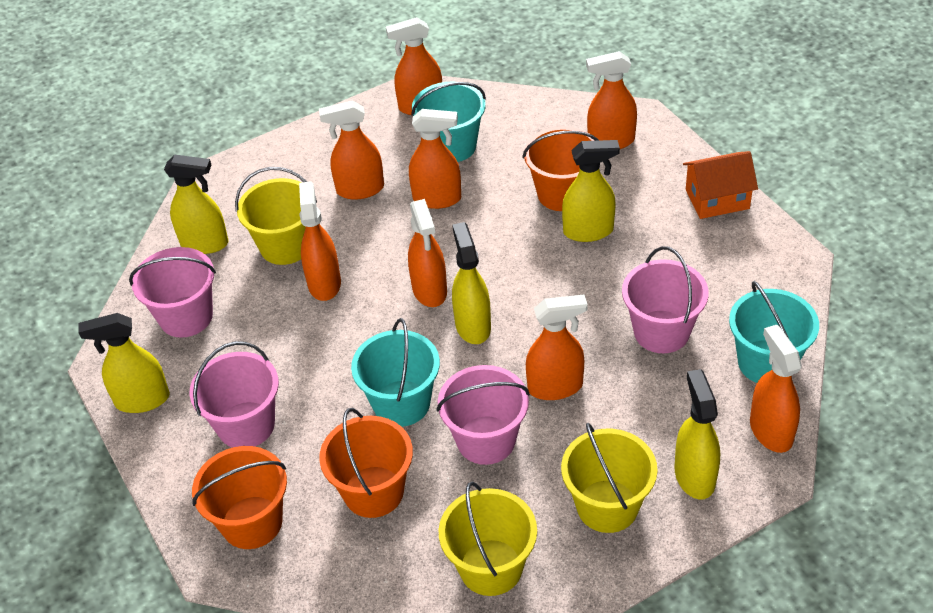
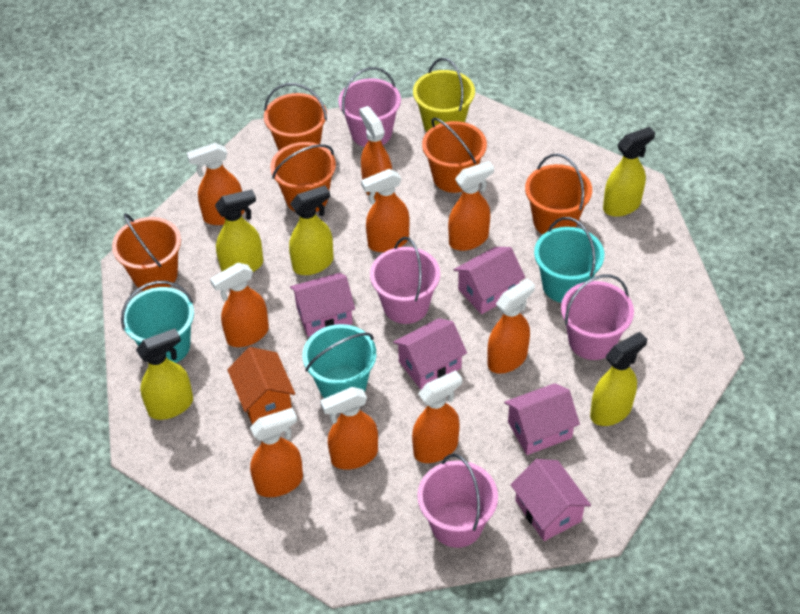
orange bucket: [192,446,287,549] [319,408,413,518] [522,126,599,211] = 3 -> [112,213,181,291] [264,83,327,151] [270,142,336,212] [422,118,487,193] [525,154,592,235] = 5
orange spray bottle: [299,181,341,301] [319,100,384,200] [386,17,442,115] [408,199,447,307] [409,109,461,209] [526,295,588,400] [586,51,637,149] [750,325,802,453] = 8 -> [187,143,244,225] [210,263,269,347] [250,408,303,497] [320,387,378,470] [359,106,392,200] [361,169,410,252] [412,370,462,463] [448,161,494,251] [487,278,535,374] = 9
pink house: none = 0 -> [290,273,355,337] [393,318,467,390] [454,247,525,314] [504,383,580,455] [510,459,591,541] = 5
yellow bucket: [235,167,317,265] [439,481,537,596] [561,423,658,533] = 3 -> [413,58,475,132] = 1

